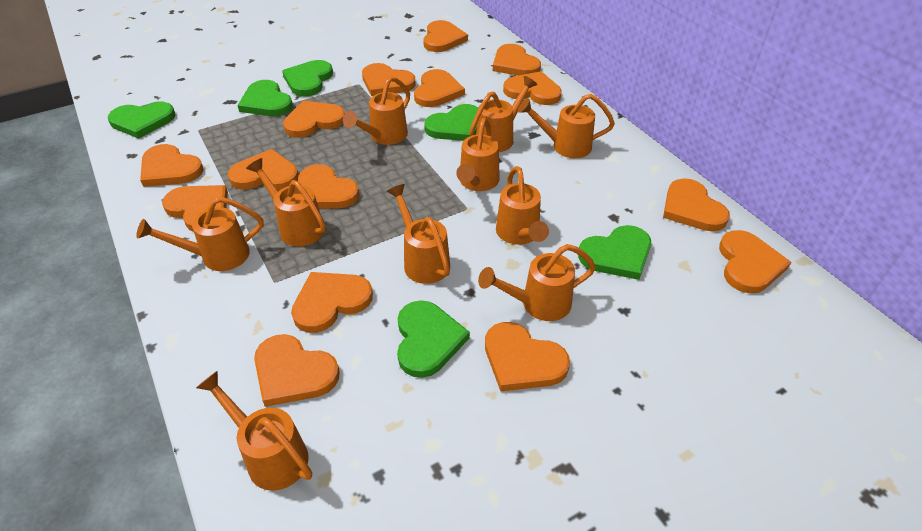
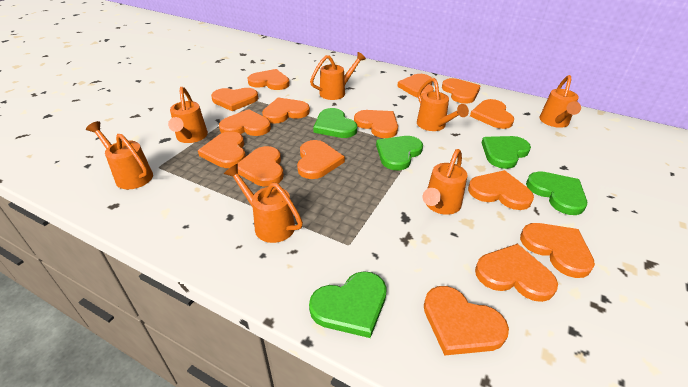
green heart: [108,101,176,139] [237,80,293,116] [282,60,333,96] [397,301,470,378] [424,104,479,141] [578,225,651,280] = 6 -> [309,271,387,338] [313,108,357,138] [376,136,423,170] [481,136,531,169] [526,171,587,215] = 5
orange watering can: [136,197,263,271] [196,371,312,491] [246,158,326,247] [343,76,410,145] [387,184,450,284] [456,118,500,191] [469,76,537,152] [478,244,596,321] [496,166,549,245] [518,94,615,158] = 10 -> [86,121,153,189] [168,87,208,143] [224,164,303,243] [310,52,366,100] [417,78,469,131] [423,149,467,215] [539,75,581,128] = 7

